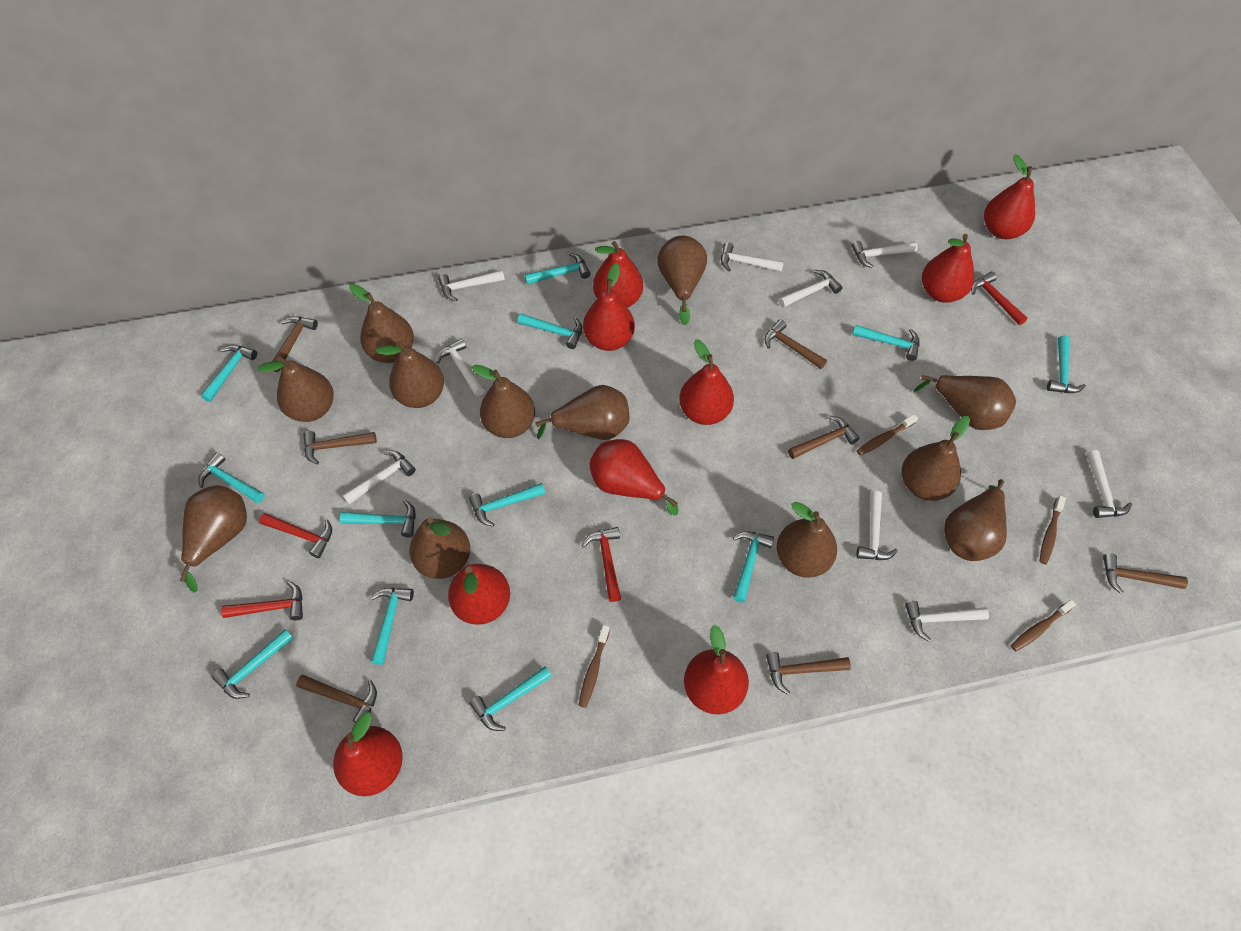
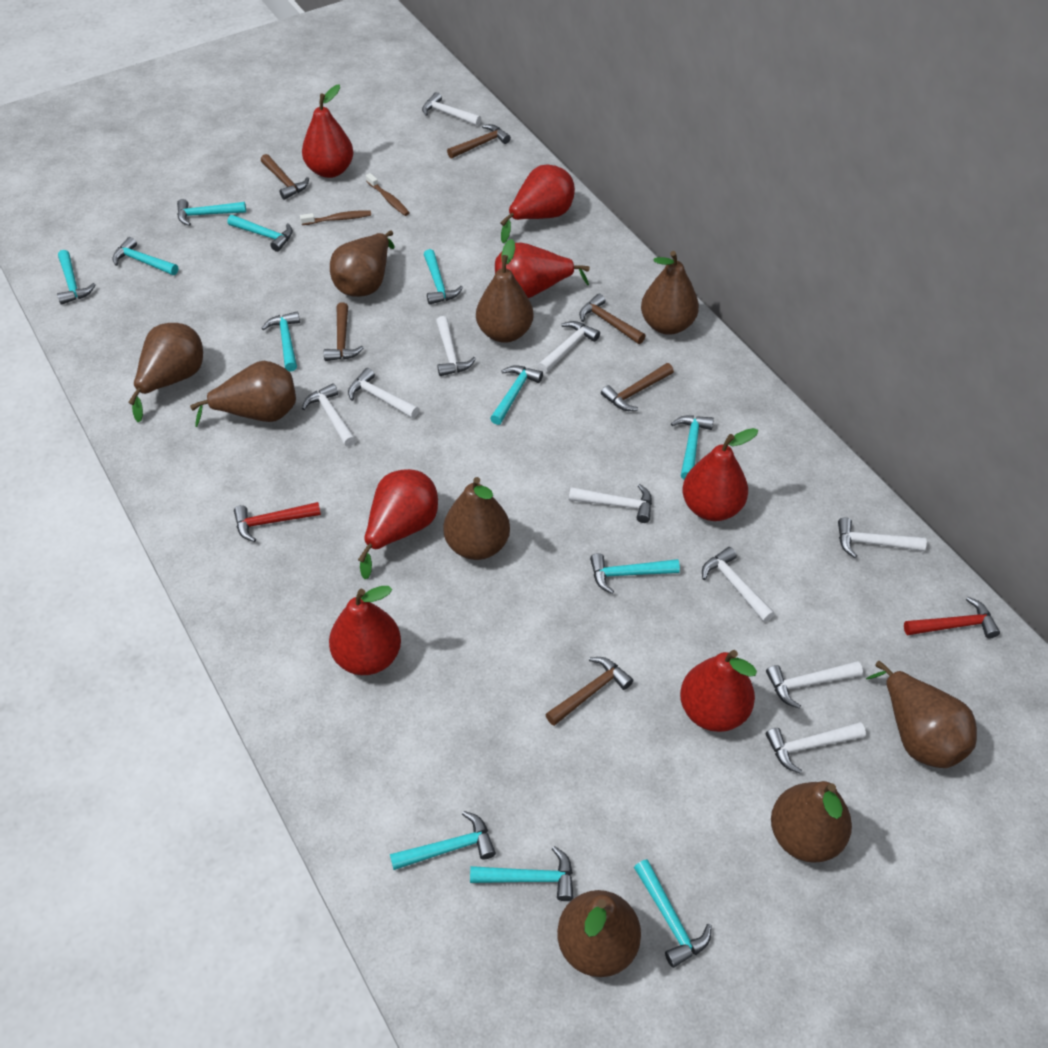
brown hammer: [272,316,318,372] [296,675,377,723] [303,431,377,465] [765,319,827,369] [766,652,851,695] [788,416,859,459] [1103,553,1188,594] = 7 -> [261,154,309,200] [324,302,364,361] [447,124,511,159] [545,657,634,726] [579,294,645,344] [601,363,674,411] = 6
brown pear: [180,485,247,593] [257,356,334,422] [349,284,414,363] [375,341,444,408] [410,517,470,579] [472,364,535,438] [536,385,629,440] [657,236,707,325] [777,502,837,577] [902,416,970,501] [914,375,1016,430] [944,479,1007,561] = 12 -> [128,323,203,422] [190,361,296,427] [330,230,395,297] [443,477,510,560] [476,239,533,343] [557,890,641,977] [641,251,699,335] [771,781,852,863] [866,661,977,768] = 9
brown toothbrush: [578,625,610,708] [857,414,918,456] [1011,600,1076,651] [1039,495,1066,564] = 4 -> [300,210,371,225] [366,173,410,216] = 2
red hammer: [221,581,303,620] [259,513,332,558] [582,527,621,602] [971,271,1028,325] = 4 -> [234,502,321,542] [904,597,1000,639] = 2
red pear: [333,712,403,796] [448,564,510,625] [583,263,635,351] [590,439,679,516] [593,241,643,308] [679,339,734,425] [684,625,749,714] [922,234,974,303] [984,155,1035,239] = 9 -> [302,84,354,178] [329,586,401,675] [358,469,438,579] [495,243,590,298] [500,165,575,243] [680,650,757,732] [683,428,758,521] = 7
white hammer: [342,451,416,505] [436,338,485,396] [438,270,505,301] [721,242,784,272] [779,270,843,308] [852,241,918,268] [856,491,898,560] [905,601,989,641] [1087,450,1132,518] = 9 -> [302,383,356,447] [348,368,419,418] [422,92,481,126] [436,316,476,376] [538,321,600,373] [569,484,652,523] [702,547,775,622] [766,661,863,708] [766,722,866,774] [838,517,927,558] = 10

